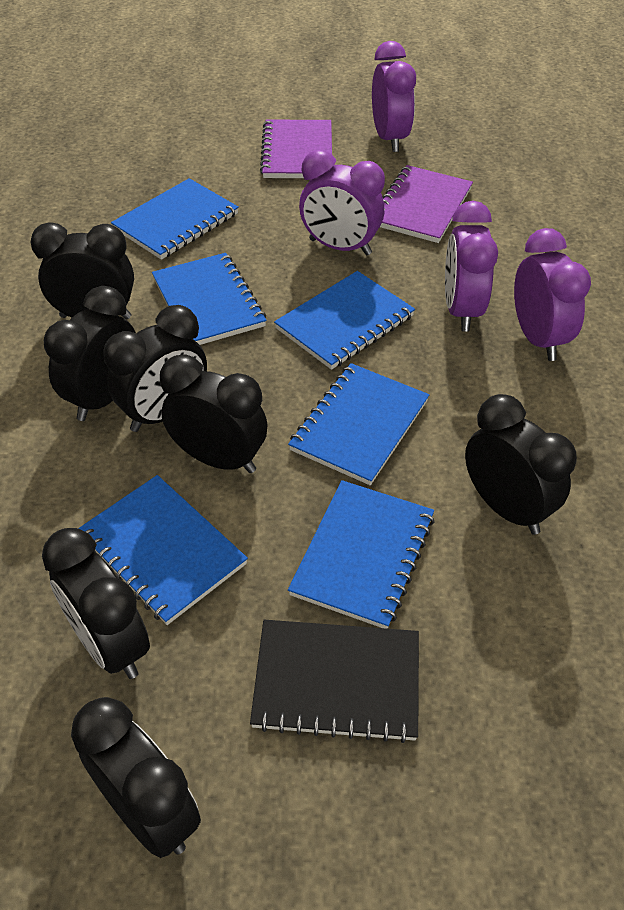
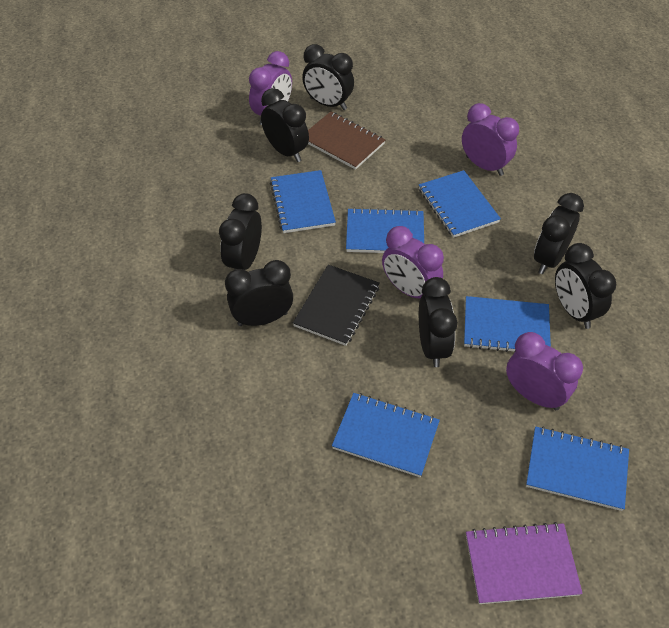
brown notebook: none = 0 -> [308,112,385,170] = 1
purple notebook: [260,119,332,178] [380,165,473,243] = 2 -> [466,522,583,604] = 1

